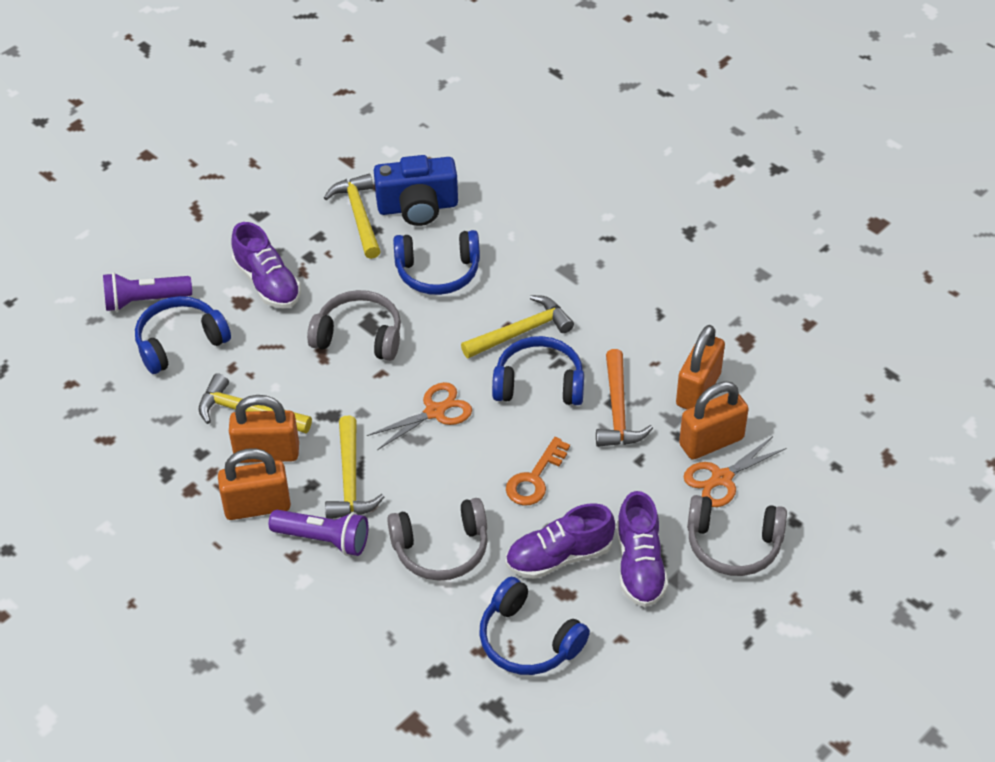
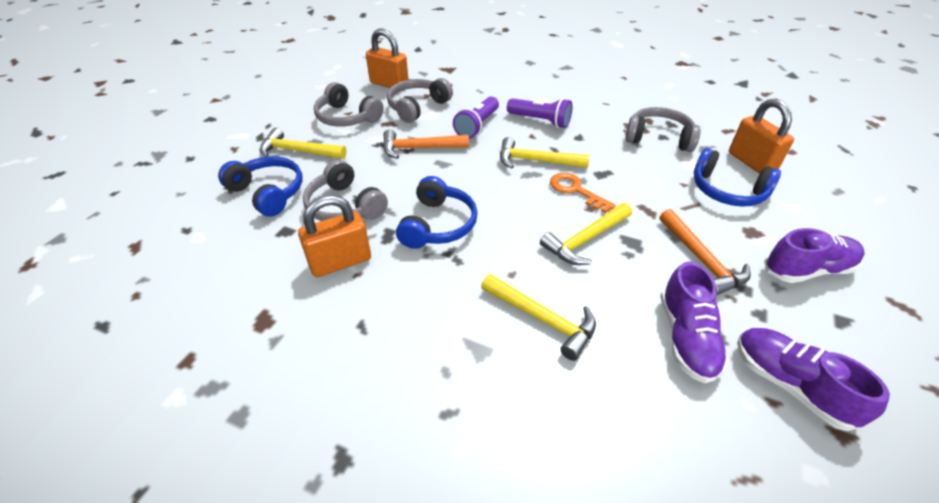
blue camera: [374,155,458,226] = 1 -> none = 0
blue headphones: [135,296,231,374] [393,230,480,295] [479,577,590,675] [492,336,584,405] = 4 -> [218,156,303,217] [396,176,478,249] [694,148,781,207] = 3
grey headphones: [307,290,401,361] [387,498,488,581] [687,495,787,576] = 3 -> [303,160,388,221] [314,82,384,127] [387,78,453,123] [625,107,701,152] = 4
orange hammer: [596,349,653,447] = 1 -> [383,129,469,159] [660,209,751,295] = 2
orange padlock: [218,448,291,520] [229,395,299,463] [676,325,725,410] [679,381,749,460] = 4 -> [298,195,371,277] [366,29,409,88] [729,99,794,174] = 3
orange scissors: [367,382,472,450] [684,436,787,507] = 2 -> none = 0

